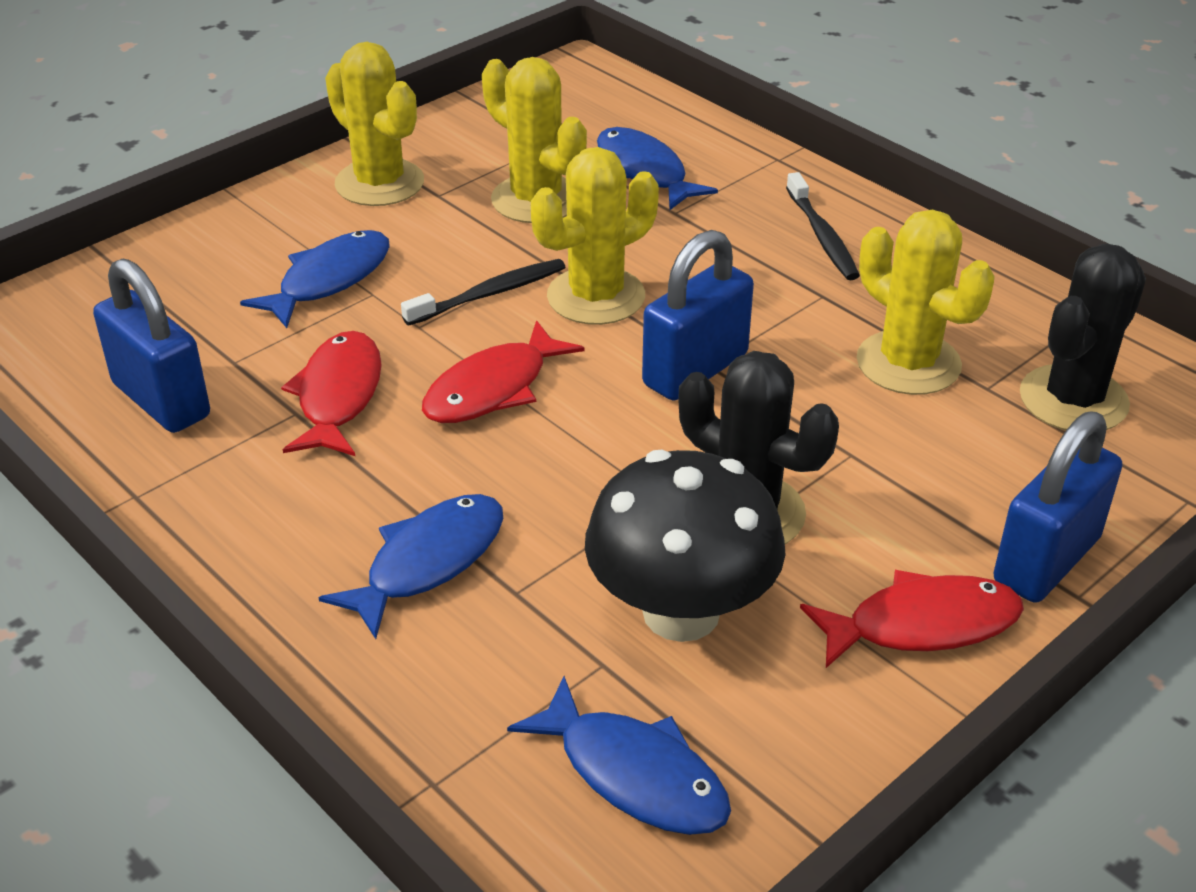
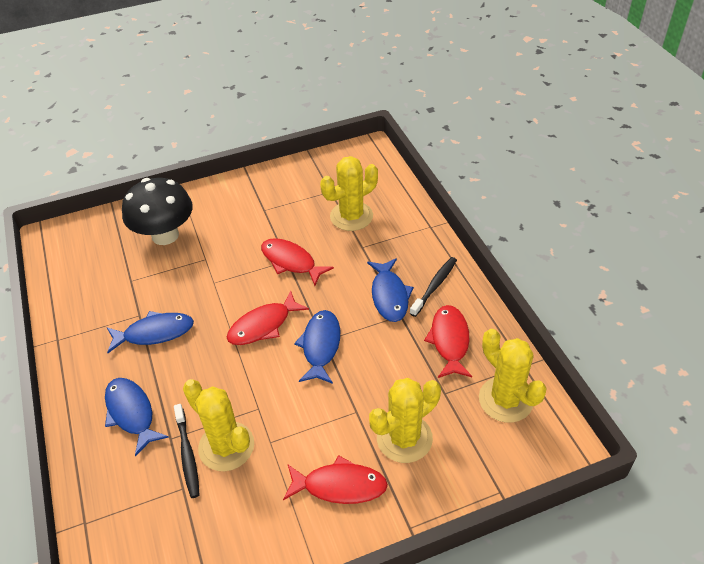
black cactus: [678,351,839,544] [1020,244,1146,430] = 2 -> none = 0
blue padlock: [93,258,210,433] [642,230,754,401] [993,411,1122,603] = 3 -> none = 0
red fish: [281,331,382,456] [422,320,585,423] [800,570,1024,668] = 3 -> [227,291,309,345] [261,238,334,286] [283,455,388,504] [424,305,472,378] = 4

